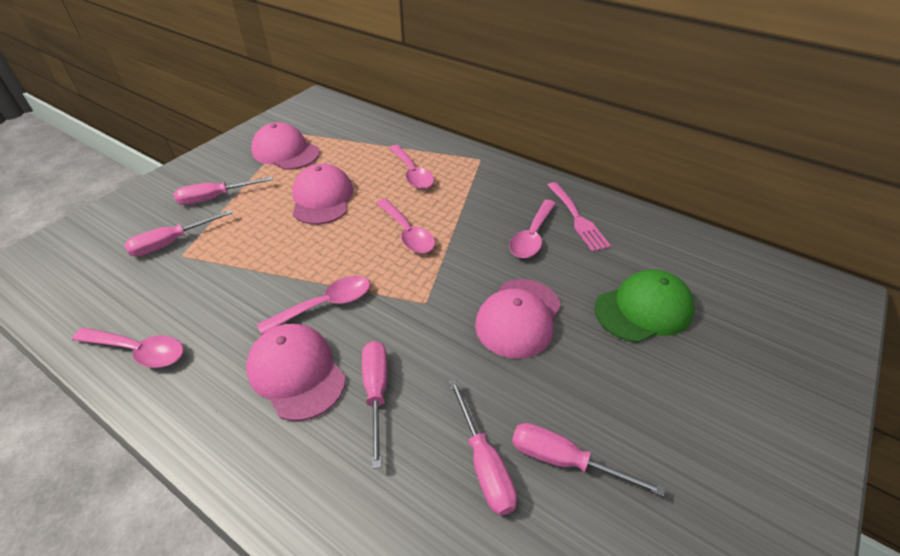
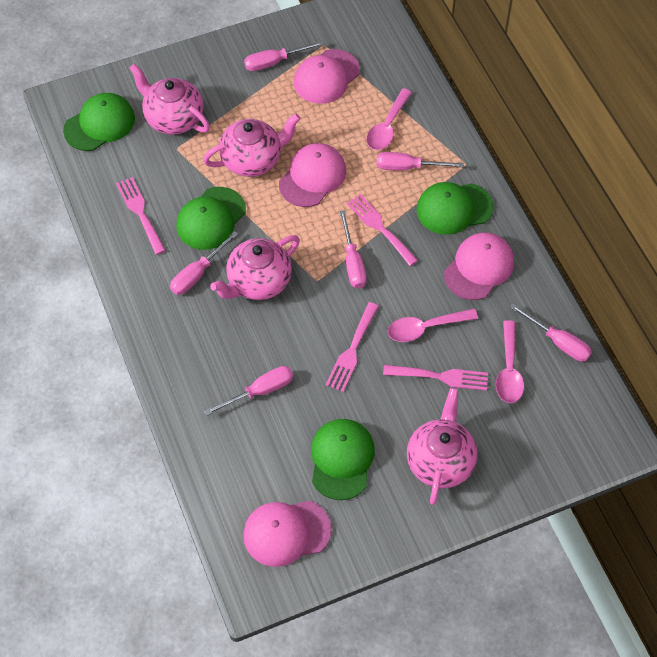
green cap: [595,269,695,343] = 1 -> [63,93,135,151] [176,187,246,250] [311,419,375,500] [416,182,494,235] = 4
pink fork: [547,182,611,252] = 1 -> [116,177,166,255] [326,302,379,392] [346,194,418,266] [383,365,488,391] = 4
pink screwdriver: [124,209,233,256] [174,176,273,205] [362,341,387,469] [449,379,517,516] [512,423,665,497] = 5 -> [170,231,238,295] [204,366,293,416] [244,40,324,71] [339,210,367,289] [376,152,464,171] [510,304,592,362] = 6
pink spoon: [72,328,183,368] [257,276,370,335] [376,198,435,253] [389,145,434,189] [509,200,556,258] = 5 -> [366,89,412,150] [388,309,478,342] [496,320,524,403] = 3
pink teapot: none = 0 -> [129,63,210,135] [203,113,301,177] [210,235,300,300] [407,388,478,505] = 4

